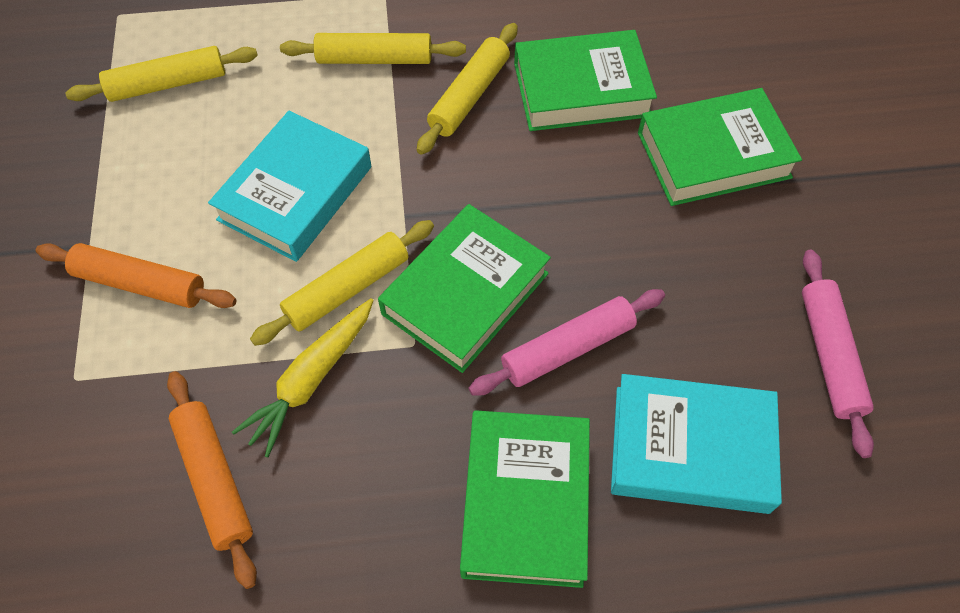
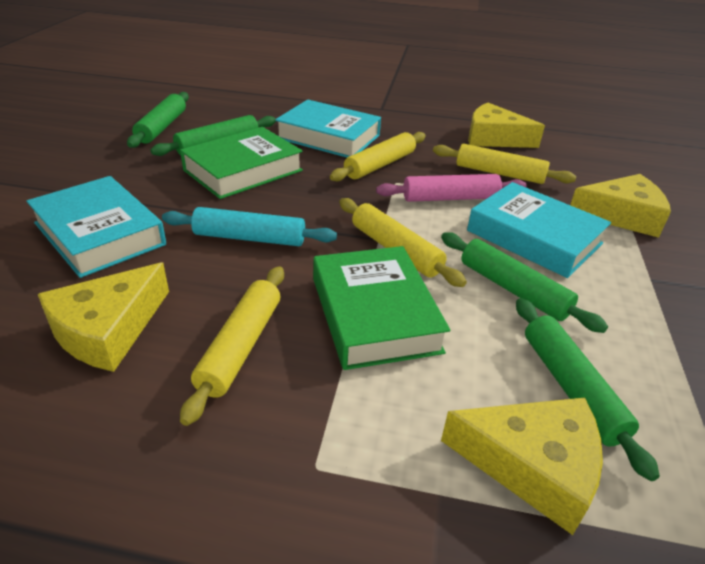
green book: [378,204,551,373] [460,410,590,588] [514,30,657,131] [638,88,802,206] = 4 -> [180,127,303,199] [313,246,450,370] = 2
green rolling pin: none = 0 -> [127,92,189,148] [151,115,276,156] [441,232,608,333] [516,298,660,481] = 4
orange rolling pin: [36,243,236,308] [167,371,257,589] = 2 -> none = 0
pink rolling pin: [469,289,665,396] [802,250,874,458] = 2 -> [376,174,526,202] = 1
turquoise book: [208,111,371,262] [611,374,782,514] = 2 -> [26,176,166,278] [275,99,381,158] [467,182,611,278] = 3
turquoise rolling pin: none = 0 -> [162,207,337,246] = 1
yellow carrot: [232,298,374,457] = 1 -> none = 0
yellow cheese: none = 0 -> [38,263,169,372] [441,398,603,535] [468,103,545,148] [570,174,671,238] = 4

